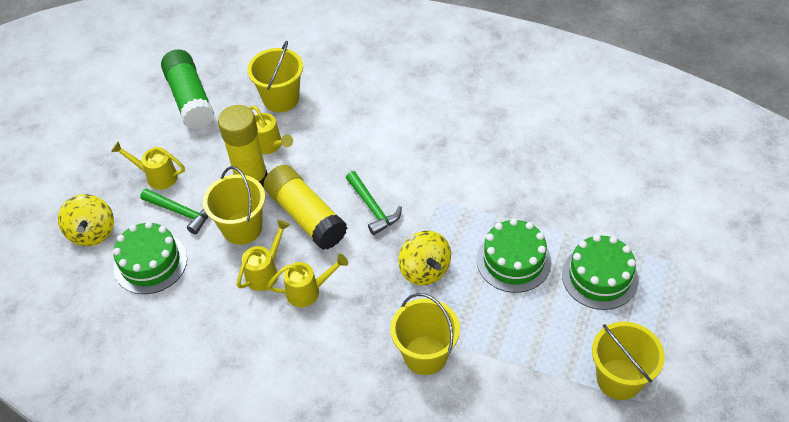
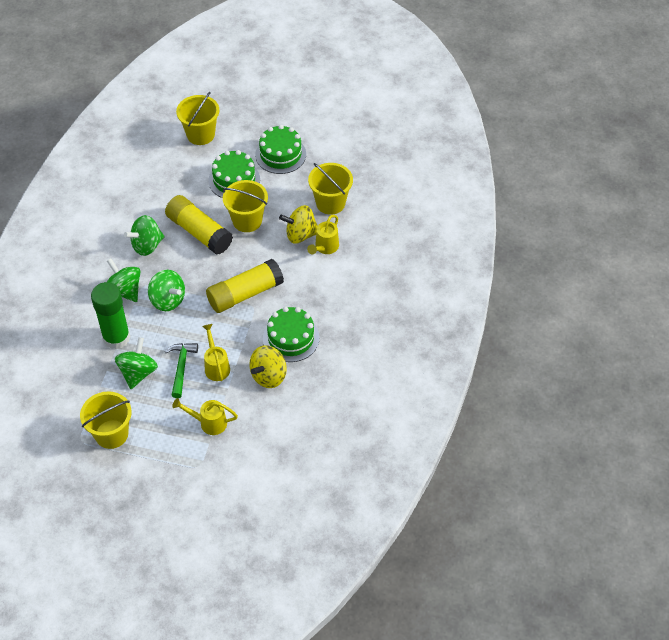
green hammer: [140,189,208,234] [346,171,402,235] = 2 -> [165,343,198,398] = 1
green spinning top: none = 0 -> [107,258,141,302] [115,337,158,389] [124,215,165,256] [148,270,185,311] = 4
yellow watering can: [111,142,185,190] [237,220,290,291] [249,106,293,154] [267,254,348,307] = 4 -> [172,398,238,435] [202,324,230,381] [307,215,339,254] = 3

